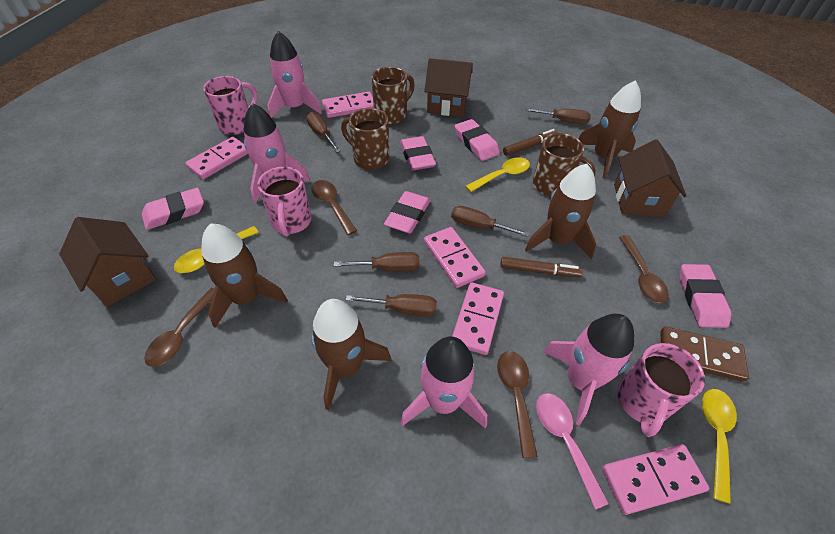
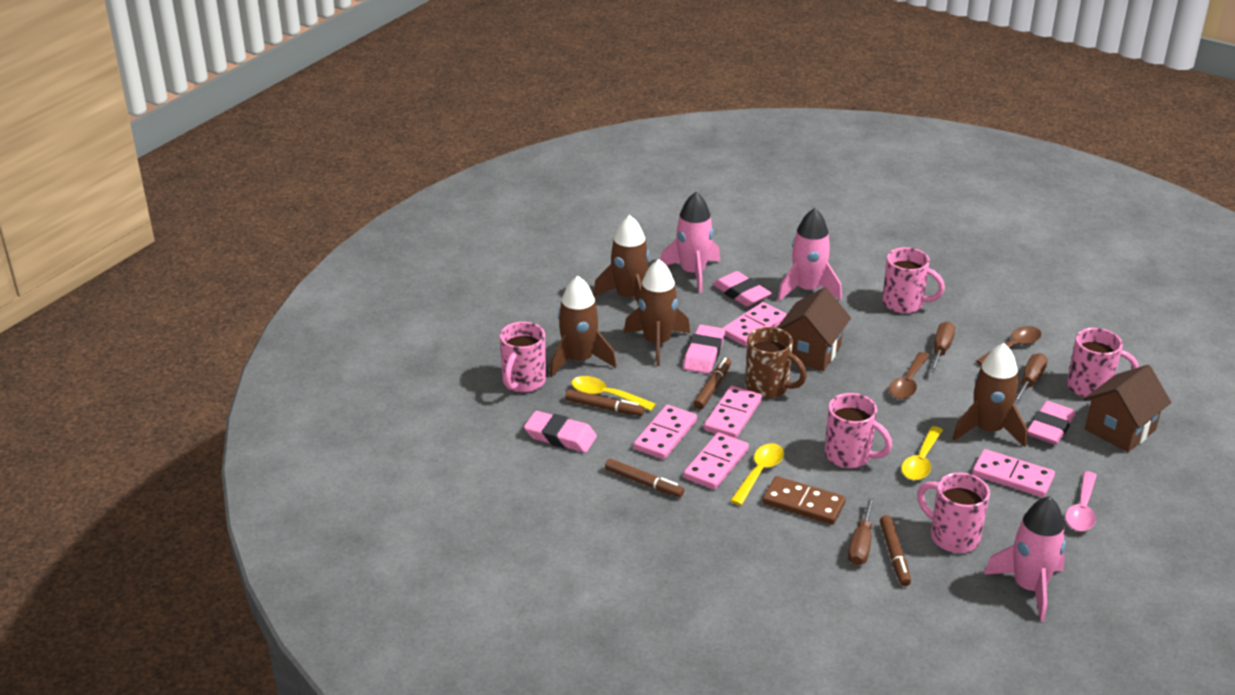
brown house: [59,217,156,307] [424,58,473,117] [614,139,686,217] = 3 -> [777,287,851,371] [1084,365,1171,452] = 2
brown marker: [500,257,583,277] [503,129,558,156] = 2 -> [565,389,645,416] [605,459,684,497] [693,358,731,410] [880,515,911,586] = 4
brown mug: [341,108,389,170] [371,67,415,124] [533,133,596,196] = 3 -> [745,327,807,398] = 1
brown screwdriver: [306,112,341,152] [334,252,420,271] [346,294,437,316] [451,206,530,237] [525,108,591,124] = 5 -> [848,497,875,566] [930,322,955,373] [1014,353,1048,404] = 3
brown spoon: [144,288,215,367] [311,180,357,235] [497,351,538,458] [619,235,669,303] = 4 -> [889,352,929,399] [976,326,1042,365] = 2
pink eraser: [142,188,204,230] [384,191,431,234] [400,136,436,171] [455,119,500,161] [680,264,731,328] = 5 -> [524,411,597,453] [683,325,725,374] [713,271,771,307] [1027,401,1075,445] = 4
pink mug: [203,76,258,135] [258,167,312,237] [617,343,705,437] = 3 -> [500,322,546,392] [825,393,892,468] [882,247,945,313] [917,473,990,553] [1067,328,1139,398] = 5
pink rocket: [244,103,310,204] [267,31,322,118] [400,336,487,428] [543,314,634,425] = 4 -> [660,192,720,293] [777,208,842,301] [984,496,1066,622] = 3

